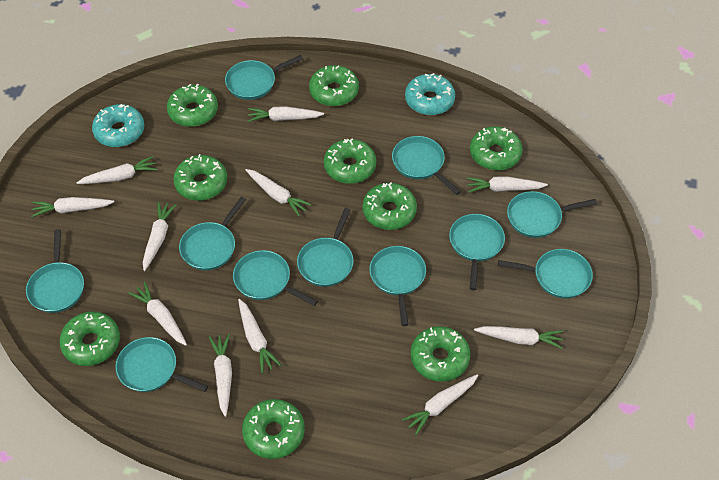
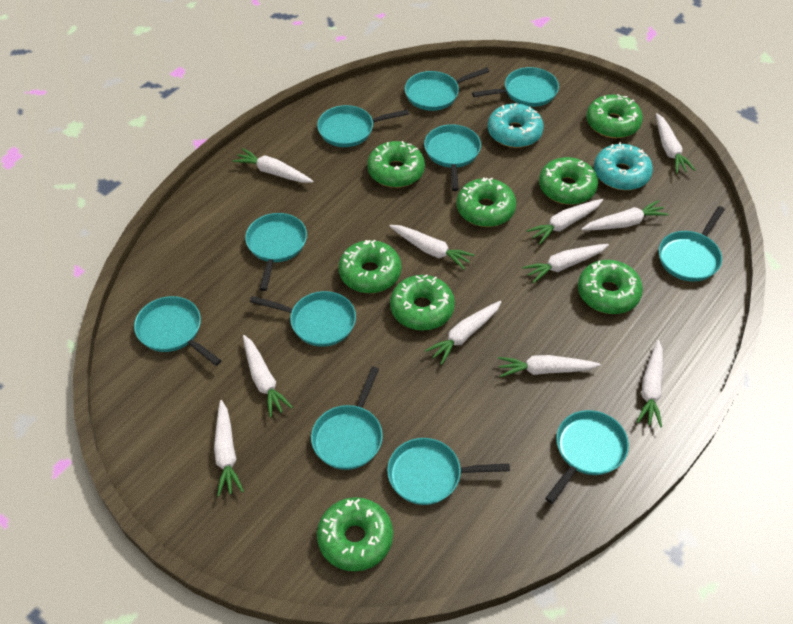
green donut: [59,312,120,366] [167,84,218,127] [173,154,227,201] [242,399,305,459] [309,65,359,106] [324,138,376,184] [363,183,417,230] [411,326,470,382] [470,126,522,171] = 9 -> [317,497,393,572] [339,240,401,293] [367,141,425,187] [390,275,455,330] [457,177,516,227] [539,157,598,205] [578,260,643,314] [587,94,643,138] = 8

